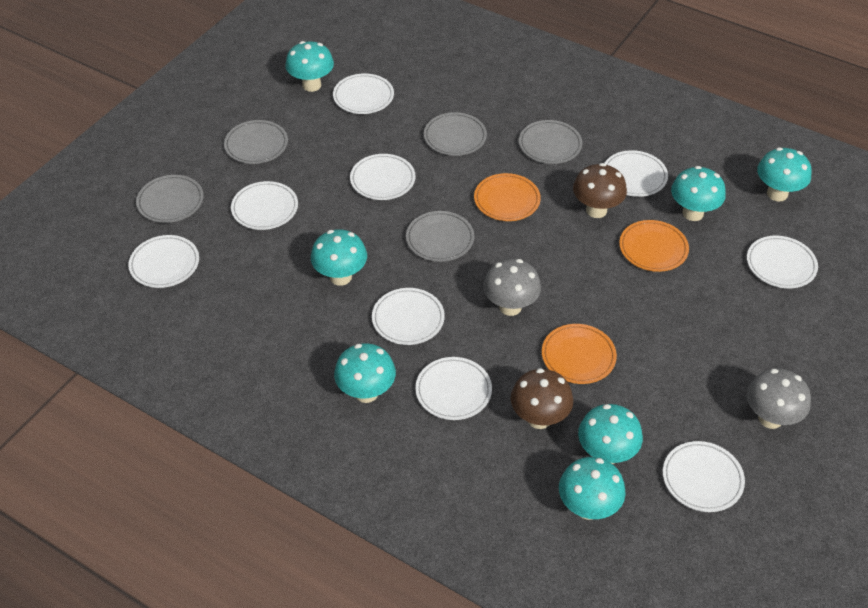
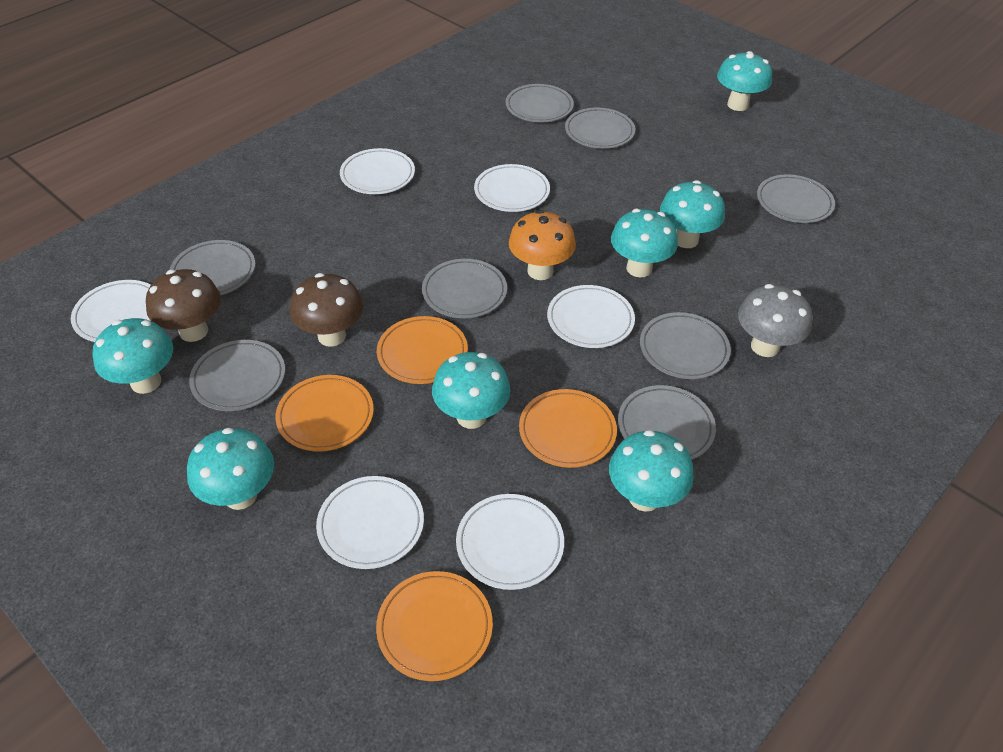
grey mushroom: [483,259,541,316] [747,369,811,429] = 2 -> [738,284,813,357] = 1
grey plate: [136,175,204,223] [224,120,288,164] [406,211,474,262] [424,112,487,156] [519,120,582,164] = 5 -> [169,240,255,295] [189,340,285,411] [422,259,507,318] [506,84,574,122] [565,108,635,149] [618,385,716,460] [640,312,731,379] [757,174,835,223] = 8
orange mushroom: none = 0 -> [509,210,576,280] = 1
orange plate: [474,173,541,221] [542,324,617,384] [619,220,689,272] = 3 -> [275,375,374,452] [376,571,493,681] [377,316,468,384] [519,389,617,468] = 4
white plate: [128,235,199,288] [231,181,298,230] [333,73,394,114] [350,154,415,200] [372,288,445,345] [415,357,492,420] [604,150,668,197] [663,441,745,512] [747,236,818,288] = 9 -> [71,280,151,342] [316,476,424,569] [340,148,415,194] [456,494,564,590] [474,164,550,212] [547,285,635,348] = 6

